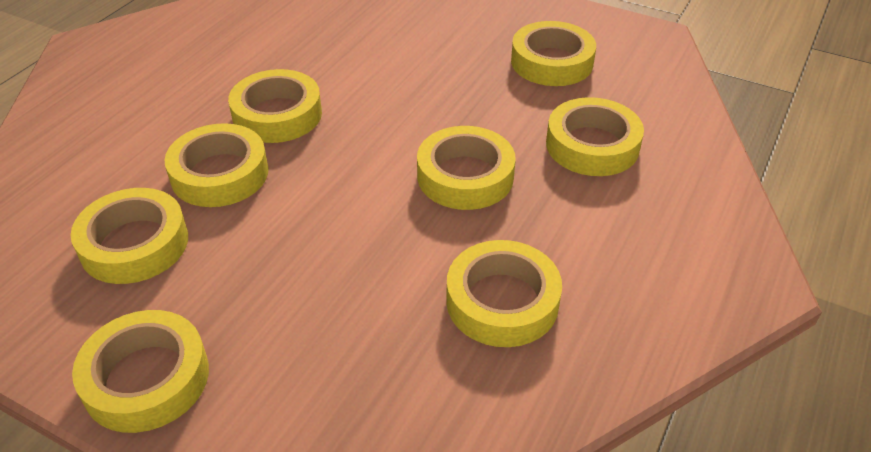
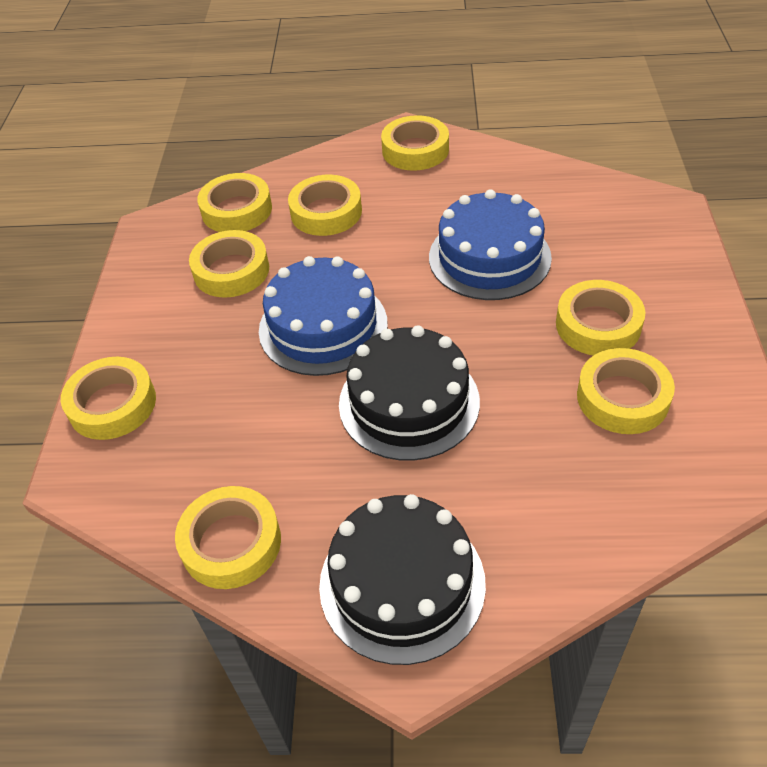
black cake: none = 0 -> [319,494,486,665] [339,326,480,461] = 2
blue cake: none = 0 -> [259,256,388,376] [429,189,552,300] = 2

